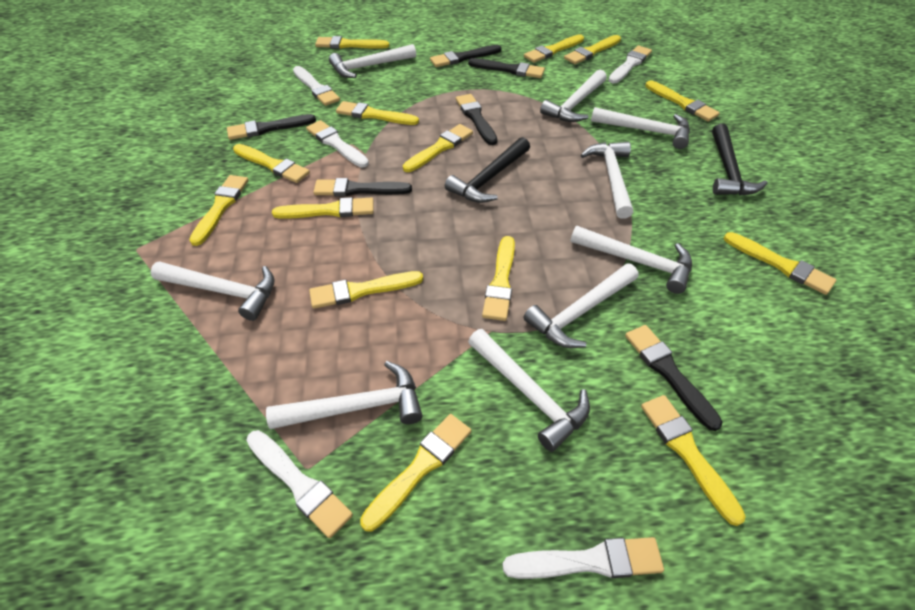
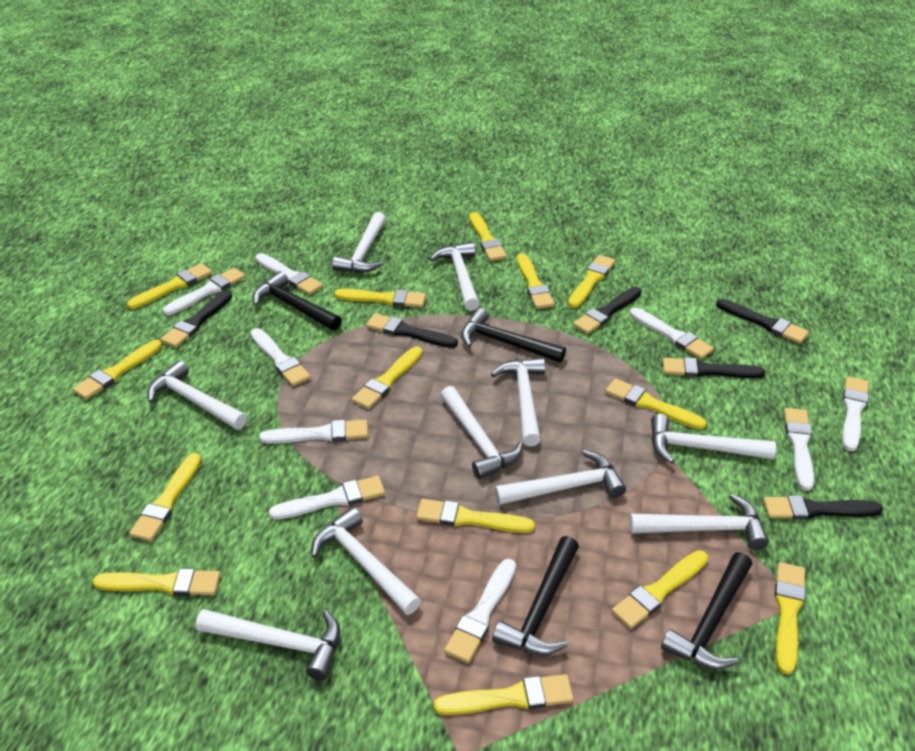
black hammer: [445,137,530,203] [712,124,768,196] = 2 -> [252,271,342,331] [461,308,566,363] [492,536,579,655] [661,552,752,670] = 4
white brush: [247,430,353,538] [293,66,340,106] [306,120,369,167] [502,537,664,579] [608,46,652,83] = 5 -> [163,268,245,315] [250,328,311,386] [255,253,323,295] [259,420,368,444] [269,476,385,520] [444,559,516,663] [630,308,714,359] [784,408,814,491] [842,376,869,451] = 9
white hammer: [151,261,275,321] [266,361,423,429] [329,44,416,78] [468,329,590,452] [524,263,638,348] [540,70,607,122] [570,226,692,294] [581,142,633,219] [591,107,690,149] = 9 -> [147,360,247,430] [196,609,340,681] [311,507,421,615] [332,212,386,273] [430,242,480,311] [440,386,523,479] [491,358,545,446] [494,450,626,505] [629,494,769,550] [651,414,776,464] = 10

